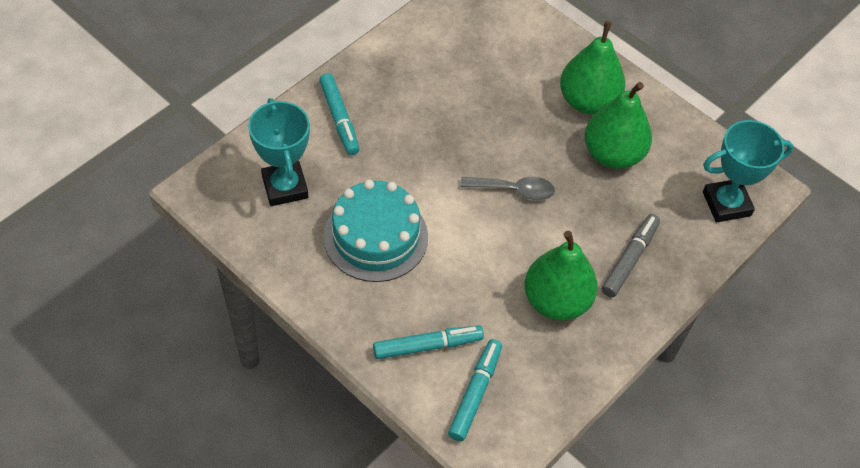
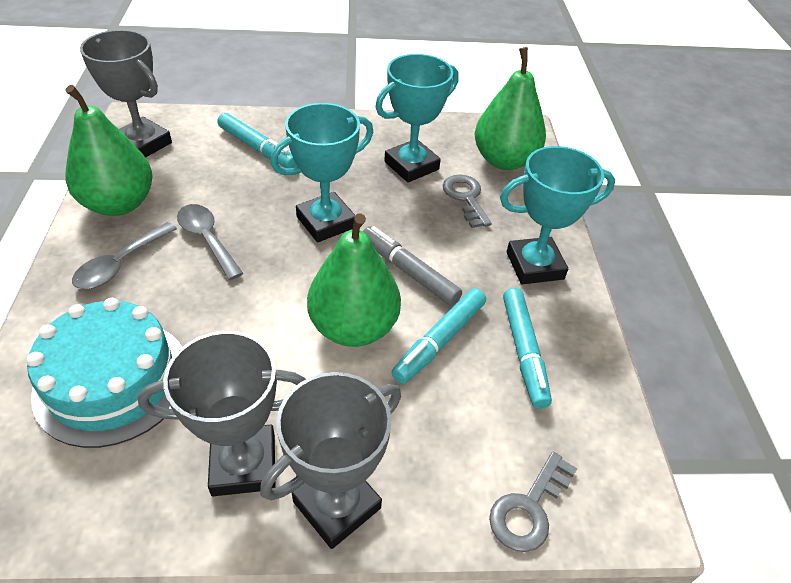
grey key: none = 0 -> [443,174,492,228] [489,452,577,552] = 2
grey spoon: [460,177,555,200] = 1 -> [72,222,177,289] [177,204,243,280] = 2
grey trophy: none = 0 -> [80,30,172,158] [138,331,306,496] [260,372,401,549] = 3
turquoise trophy: [248,98,310,206] [703,120,793,222] = 2 -> [270,103,373,242] [375,54,459,182] [500,146,615,284] = 3

